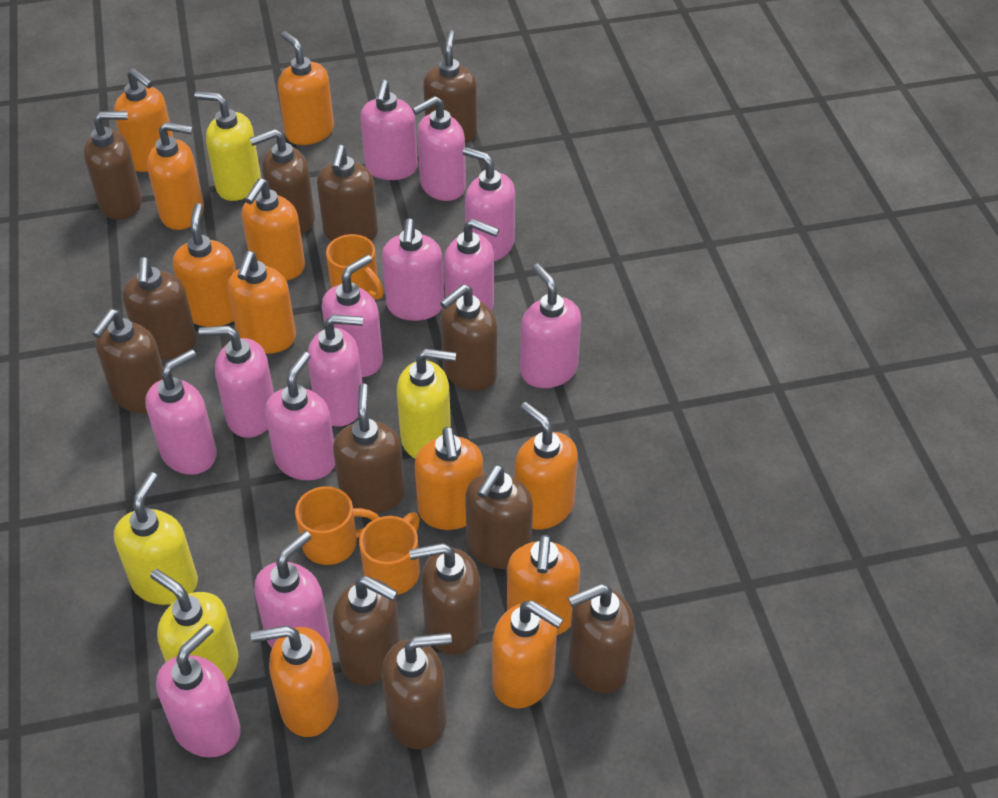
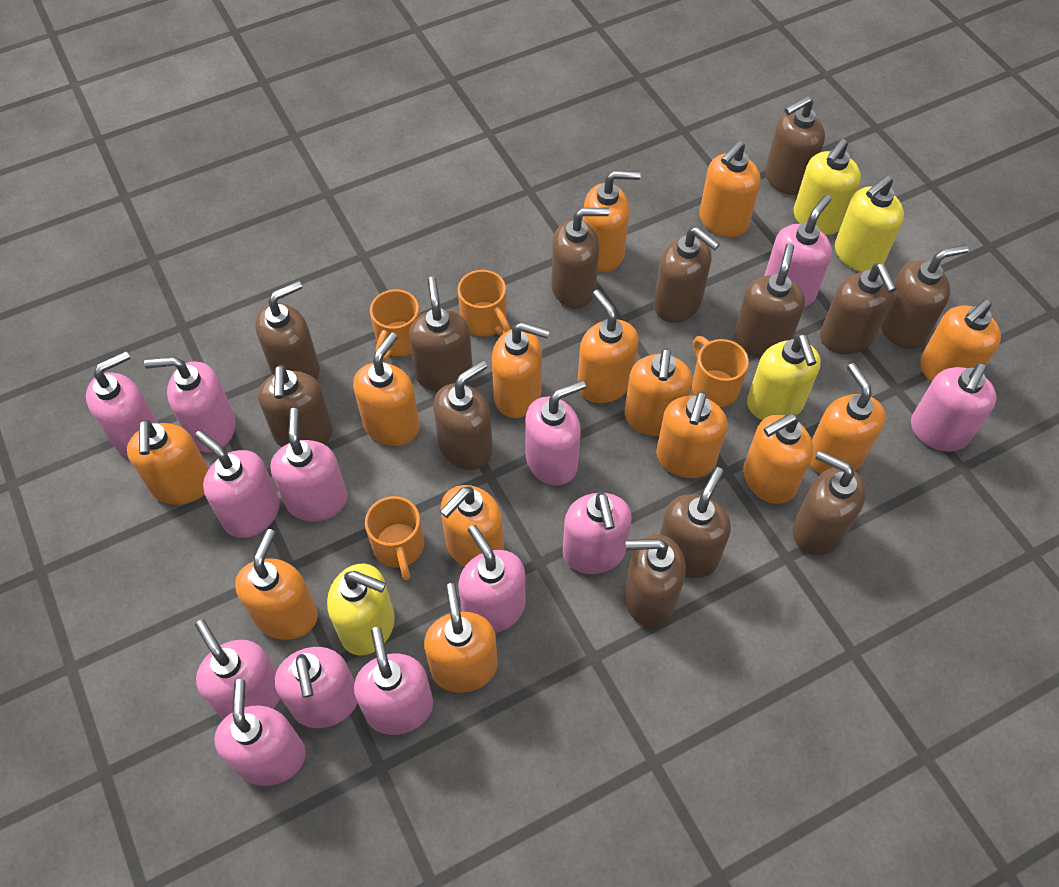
orange mug: [295,486,379,565] [326,234,384,300] [359,512,420,595] = 3 -> [365,496,424,580] [370,289,420,362] [458,270,510,337] [692,336,749,407] = 4
orange soap dispenser: [114,68,173,172] [147,122,204,230] [173,203,236,327] [227,251,296,354] [241,178,305,280] [251,625,339,737] [278,31,334,145] [415,427,483,530] [492,600,563,708] [507,534,580,635] [514,402,578,529] = 11 -> [127,419,209,505] [235,529,318,640] [353,332,420,446] [424,583,498,693] [440,485,504,567] [492,322,550,418] [578,290,639,403] [583,170,641,272] [625,348,692,436] [656,391,727,478] [699,141,761,237] [743,413,813,504] [810,363,886,474] [920,299,1001,382] = 14

